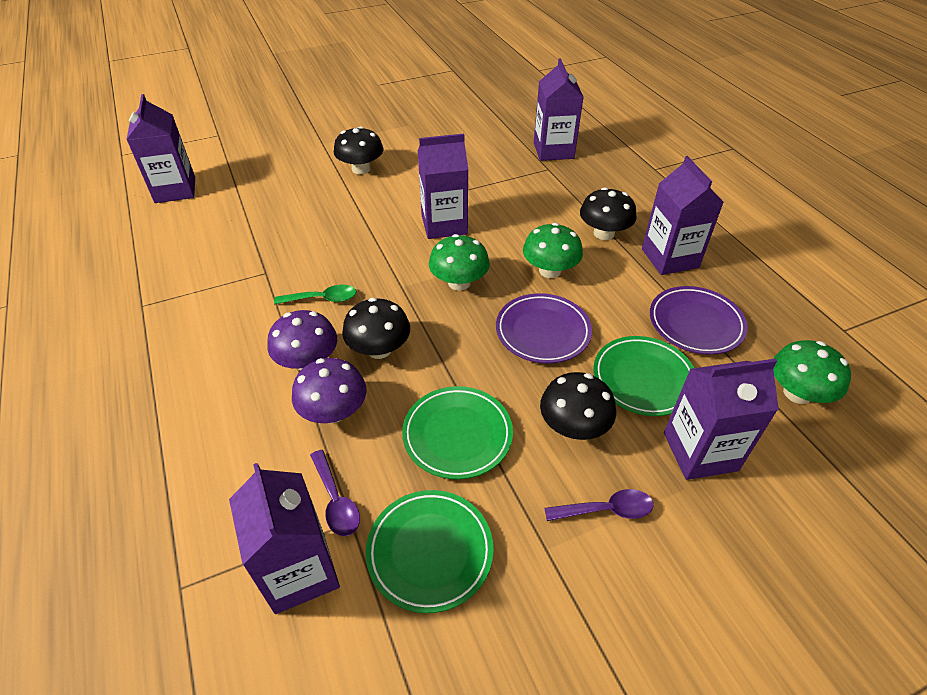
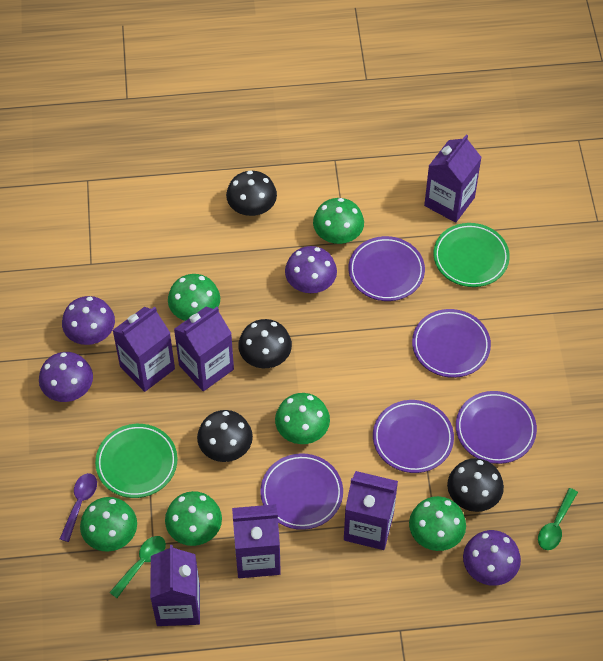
green mushroom: [429,234,490,291] [523,223,583,278] [773,340,851,404] = 3 -> [80,497,137,552] [165,491,222,546] [168,274,220,321] [275,393,330,444] [313,198,364,244] [409,496,466,551] = 6
green plate: [366,490,494,613] [402,386,513,479] [593,336,694,416] = 3 -> [95,424,177,498] [433,223,510,287] = 2
green spoon: [274,285,356,304] = 1 -> [109,536,166,598] [538,488,578,550] = 2
purple mushroom: [267,310,337,370] [292,358,367,423] = 2 -> [39,352,93,402] [62,296,115,345] [285,246,337,293] [463,530,521,586] = 4
purple plate: [496,293,592,363] [650,286,748,355] = 2 -> [260,453,343,530] [349,236,425,301] [373,400,454,473] [412,309,491,378] [456,391,537,464] = 5
purple spoon: [310,450,360,536] [544,489,653,521] = 2 -> [60,473,97,542] = 1

